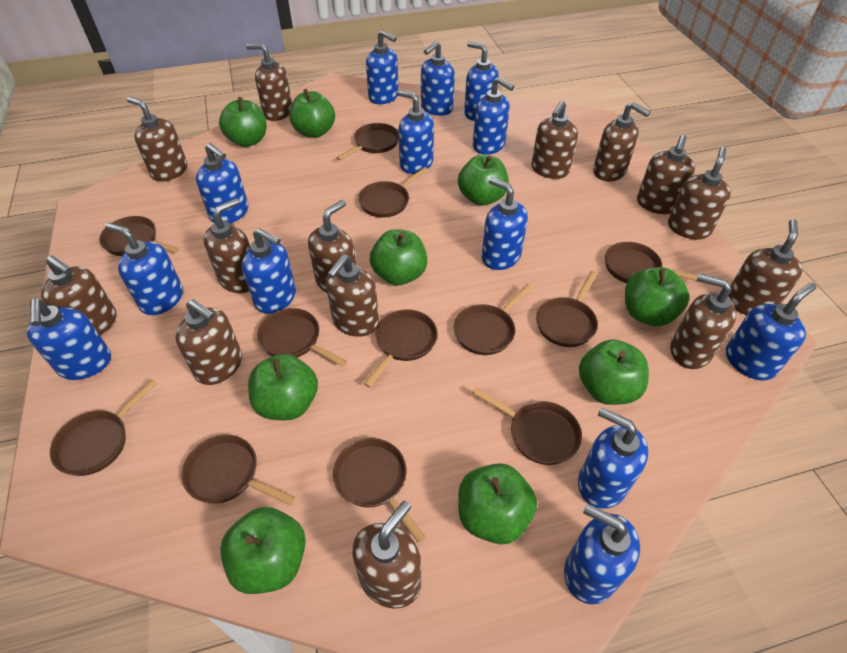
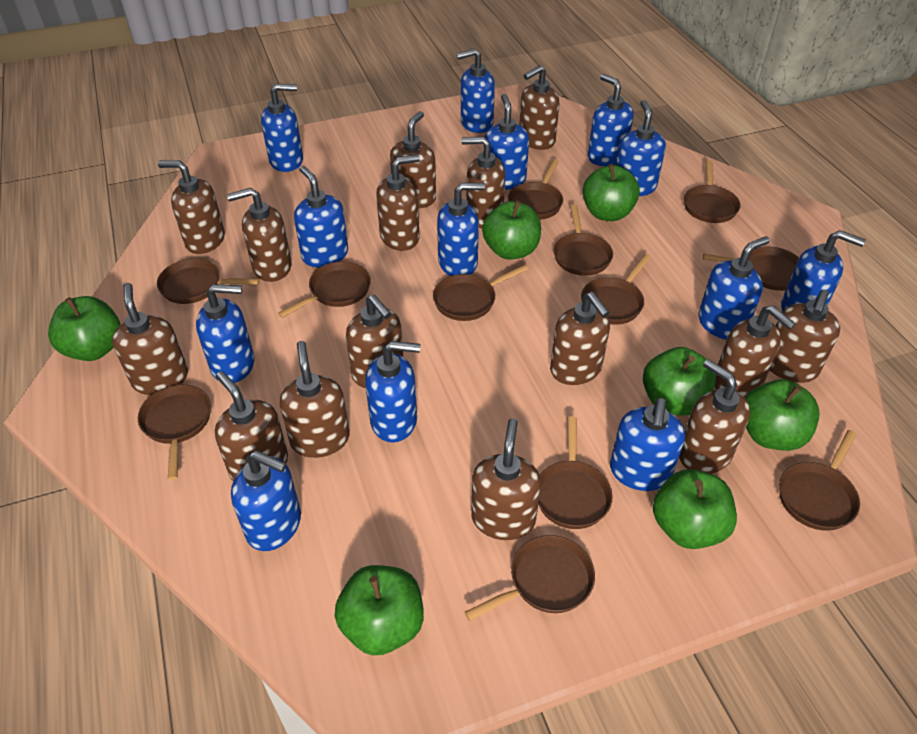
brown soap dispenser: [41,256,116,335] [127,97,187,182] [175,299,242,385] [203,198,251,293] [246,43,292,121] [308,200,356,293] [326,254,379,337] [352,501,421,609] [532,101,578,179] [593,102,651,181] [637,135,695,214] [668,147,731,239] [671,273,736,369] [728,219,802,315] = 14 -> [112,283,188,395] [158,160,225,254] [215,371,288,481] [227,188,291,282] [280,341,349,458] [346,295,403,388] [376,155,420,251] [390,111,436,208] [461,137,505,228] [471,418,541,540] [519,65,559,150] [550,292,610,385] [679,359,750,474] [715,305,796,397] [770,290,840,383] = 15
green apple: [219,97,267,147] [220,507,306,594] [248,354,318,420] [289,89,335,138] [370,229,427,286] [458,155,509,206] [458,463,537,544] [579,339,649,405] [625,267,689,326] = 9 -> [48,296,121,361] [335,565,424,656] [482,200,541,260] [582,164,640,221] [643,347,716,415] [653,469,737,549] [745,379,820,451] = 7

